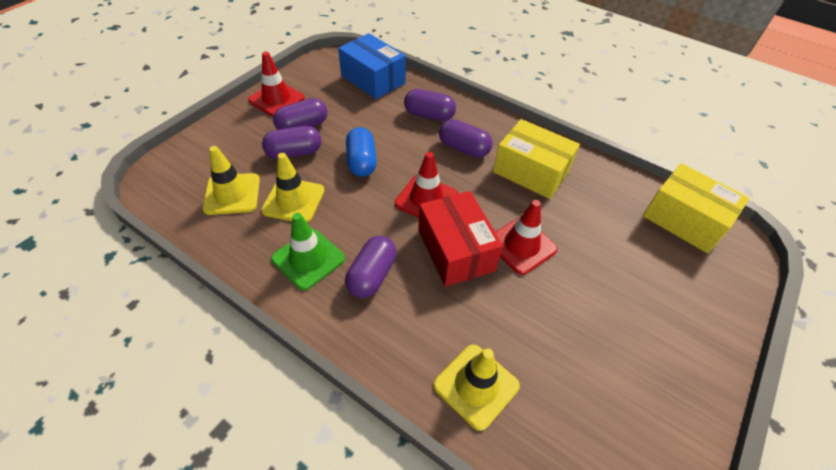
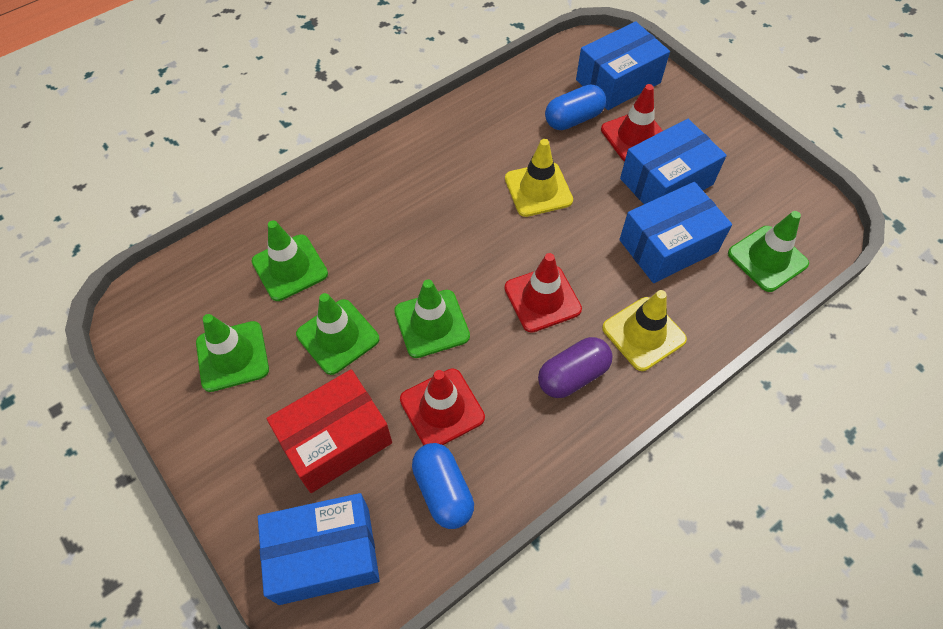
blue box: [338,33,406,99] = 1 -> [258,493,380,605] [576,21,670,110] [619,182,732,283] [620,119,727,204] = 4
blue capsule: [346,127,377,177] = 1 -> [412,443,474,529] [545,84,606,130] = 2
green traffic cone: [271,213,345,290] = 1 -> [196,314,269,392] [252,220,328,301] [296,293,379,375] [394,279,470,358] [728,211,809,292] = 5
purple capsule: [262,126,321,159] [273,98,327,130] [345,236,397,298] [404,89,456,121] [439,119,492,158] = 5 -> [538,337,613,398] = 1
yellow box: [493,119,580,199] [643,163,749,253] = 2 -> none = 0
yellow traffic cone: [202,146,260,215] [261,153,325,223] [434,344,520,431] = 3 -> [505,139,573,217] [602,290,687,371] = 2

